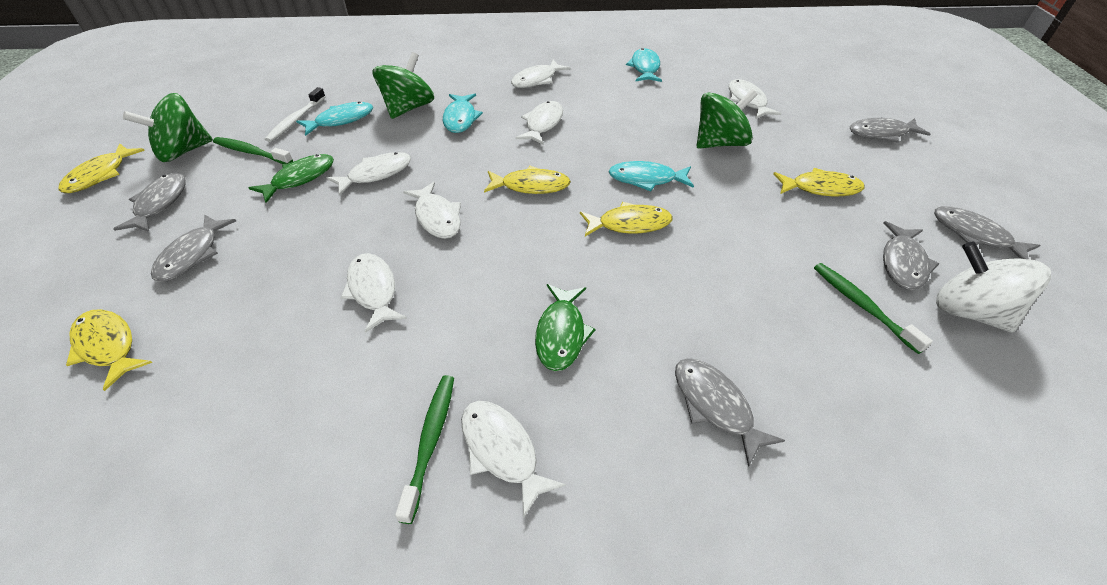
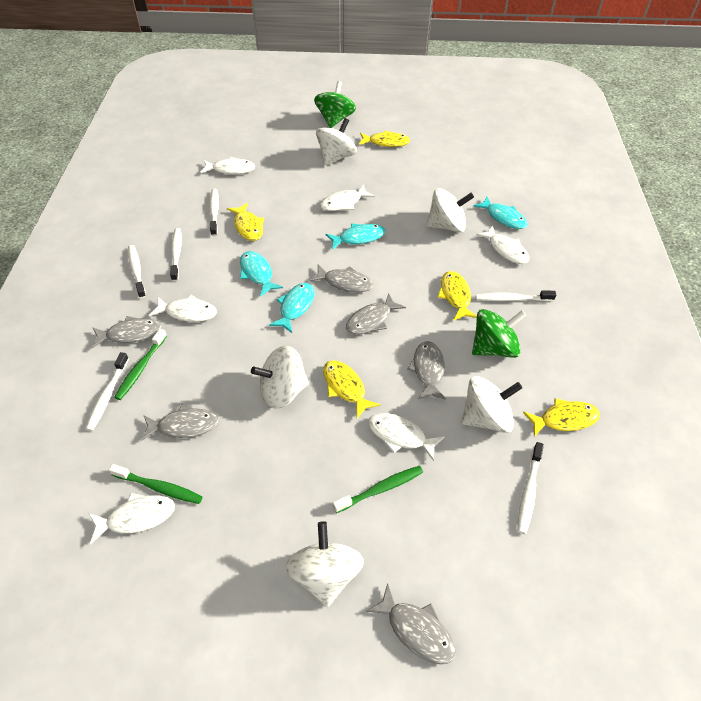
green fish: [248,154,334,203] [535,284,596,371] = 2 -> none = 0
green spinning top: [123,93,213,162] [372,52,434,119] [697,89,758,149] = 3 -> [314,81,356,128] [472,309,526,358] = 2
white fish: [327,152,411,196] [340,253,407,333] [403,182,461,239] [461,401,566,519] [511,60,571,88] [515,101,563,144] [729,79,782,119] = 7 -> [89,493,175,544] [149,295,217,322] [200,157,255,174] [320,184,375,211] [368,413,445,461] [476,226,529,264] = 6
white spinning top: [936,242,1051,332] = 1 -> [251,346,309,409] [285,521,364,607] [316,118,357,165] [426,188,474,232] [461,376,523,433] = 5
white toothbrush: [265,87,326,142] = 1 -> [86,352,129,431] [128,245,146,298] [170,228,182,281] [210,189,219,236] [476,291,556,301] [517,442,544,534] = 6

